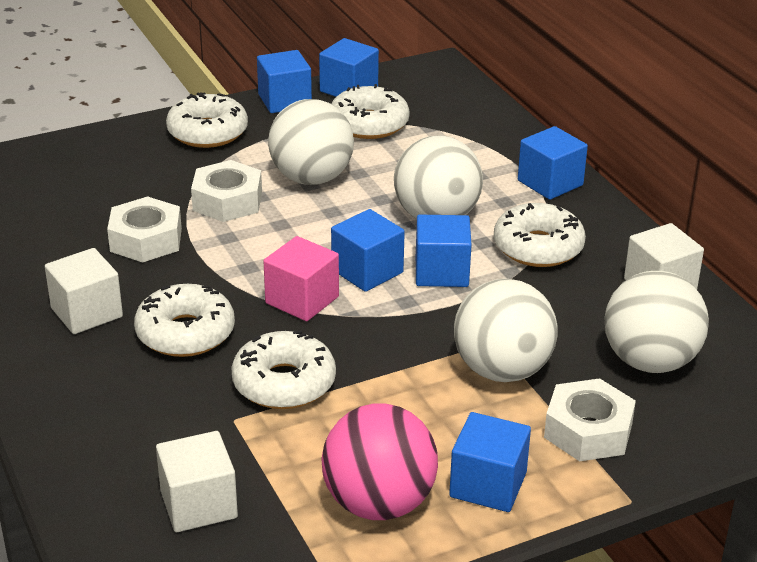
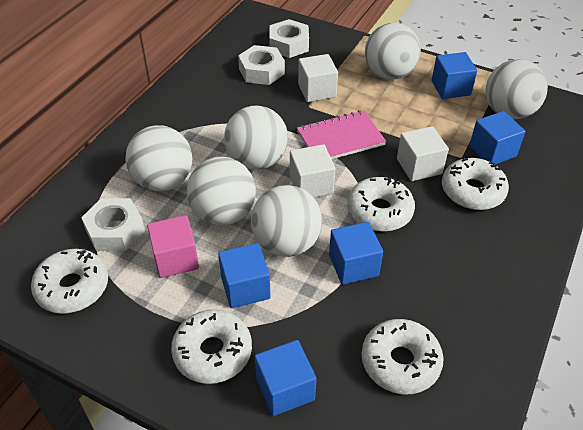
blue cube: [257,50,312,113] [319,38,379,97] [331,209,405,292] [416,215,472,287] [449,412,531,512] [518,126,588,200] = 6 -> [218,243,271,308] [255,340,317,416] [329,222,383,285] [432,52,477,99] [469,111,525,164] = 5
pink ball: [322,404,438,520] = 1 -> none = 0
pink notebook: none = 0 -> [297,111,386,159] = 1
white ball: [268,99,354,185] [394,136,483,219] [454,279,558,382] [605,271,709,373] = 4 -> [125,125,193,191] [187,157,256,226] [224,106,288,170] [251,185,322,257] [365,23,421,80] [485,59,548,119] = 6

